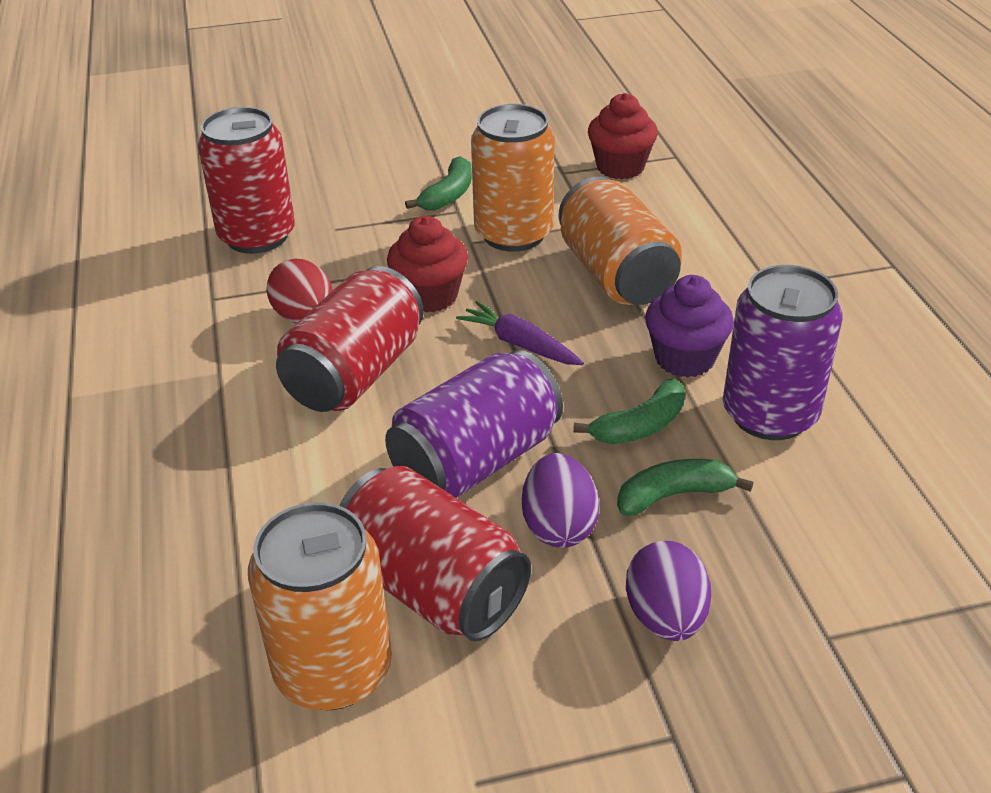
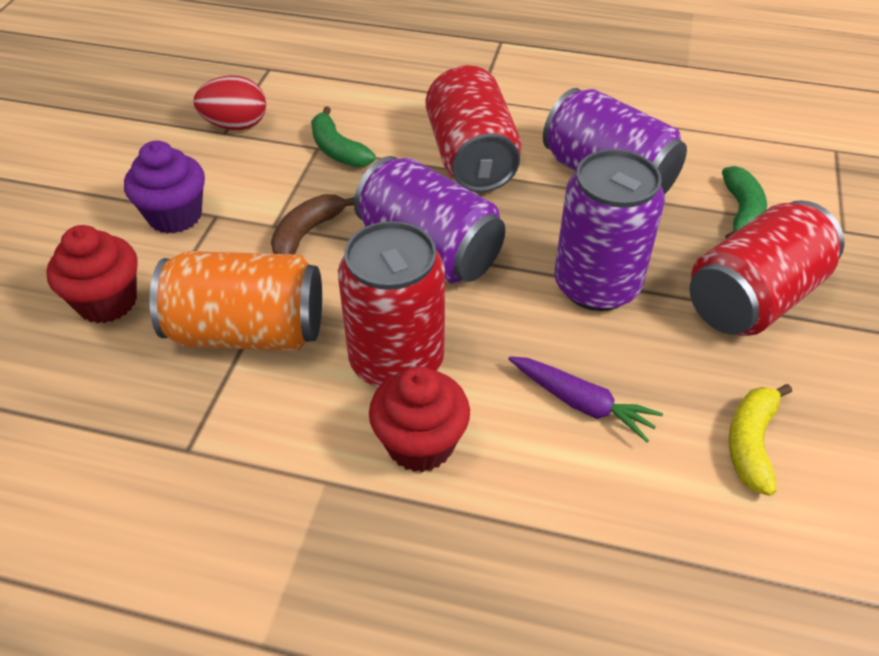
brown banana: none = 0 -> [271,194,354,254] = 1
green banana: [405,156,472,211] [573,378,685,444] [617,459,753,516] = 3 -> [311,106,375,167] [722,166,767,238] = 2
orange can: [248,502,392,710] [471,104,555,252] [559,177,682,305] = 3 -> [149,251,322,351] = 1
purple can: [385,350,563,498] [723,265,843,440] = 2 -> [354,156,505,283] [543,88,687,194] [554,149,665,311] = 3
purple egg: [522,453,600,548] [626,541,711,641] = 2 -> none = 0
yellow banana: none = 0 -> [729,384,792,496] = 1

